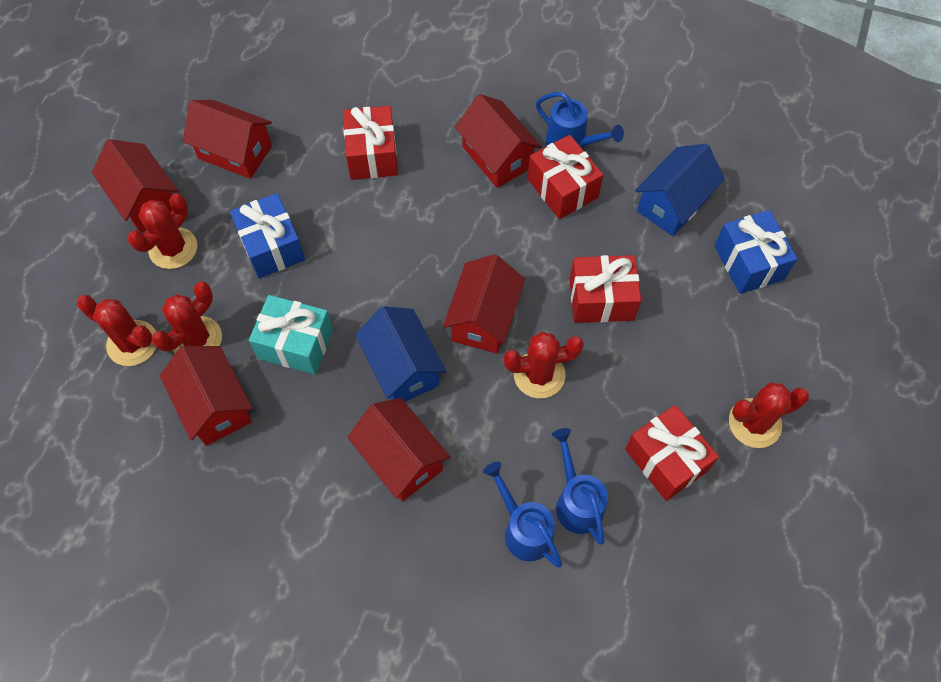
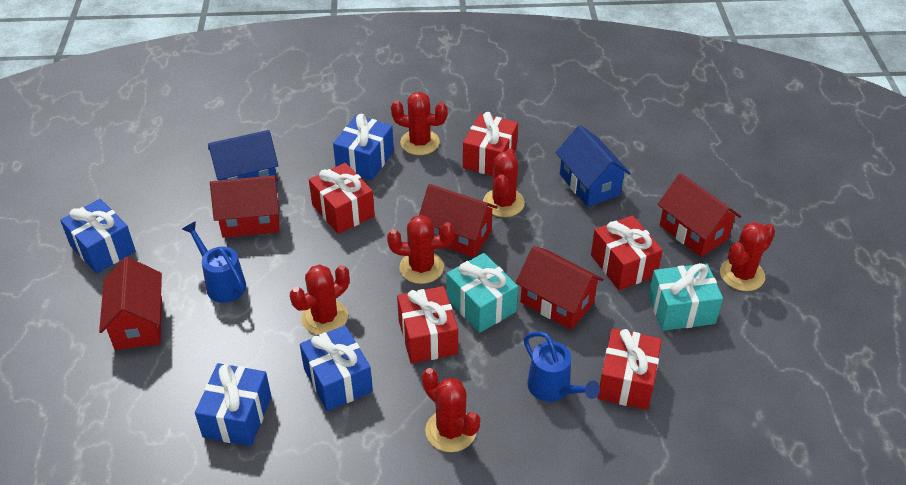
blue gift: [230,193,305,278] [714,210,797,294] = 2 -> [60,199,136,274] [195,363,272,446] [300,325,373,411] [333,114,394,181] = 4
blue watering can: [483,461,562,567] [536,92,624,149] [552,428,608,545] = 3 -> [182,221,246,303] [524,331,600,402] = 2
red cactus: [77,295,156,366] [127,193,197,269] [151,282,222,353] [504,331,584,398] [729,382,809,448] = 5 -> [290,264,350,335] [387,215,454,284] [391,92,448,155] [422,368,480,452] [483,148,525,217] [720,222,775,291] = 6
red gift: [343,106,398,180] [528,135,603,219] [570,255,641,323] [625,405,719,501] = 4 -> [309,163,375,234] [397,286,458,364] [463,112,518,176] [591,215,663,290] [598,328,662,410] = 5
red house: [92,139,178,233] [160,346,252,446] [183,100,272,179] [347,398,450,501] [443,254,525,354] [455,94,542,188] = 6 -> [99,257,162,350] [210,175,279,238] [419,184,498,258] [516,246,603,330] [657,173,741,257] = 5
turquoise gift: [249,295,333,374] = 1 -> [446,253,518,333] [648,263,723,331] = 2

